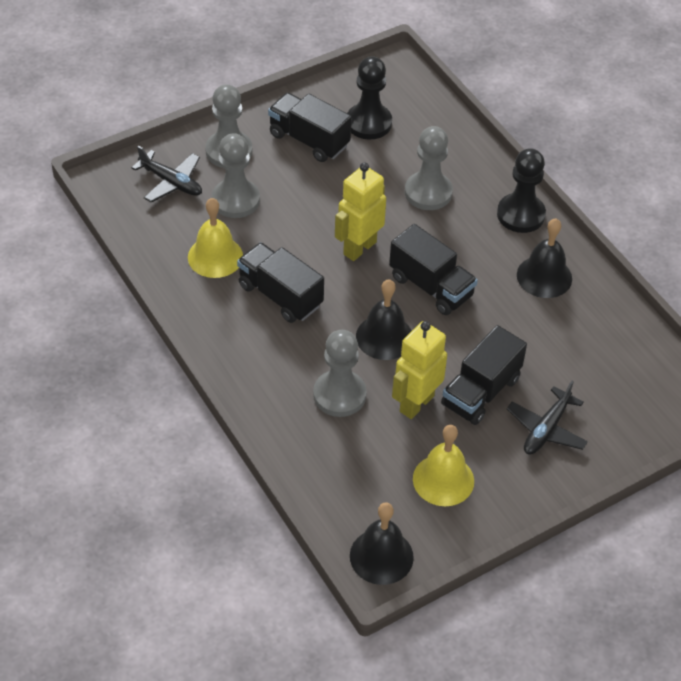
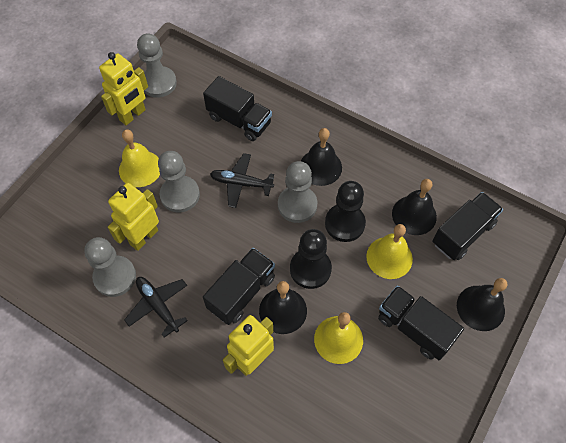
black bell: [350,502,414,585] [356,279,412,360] [517,219,572,298] = 3 -> [259,281,307,334] [301,128,342,186] [392,179,437,235] [457,278,507,331] = 4
yellow bell: [188,198,243,278] [413,425,474,506] = 2 -> [119,129,160,187] [314,312,363,364] [366,224,413,279] = 3
yellow robot: [335,163,386,261] [392,321,447,419] = 2 -> [99,52,148,125] [108,183,159,251] [223,315,274,376] = 3

